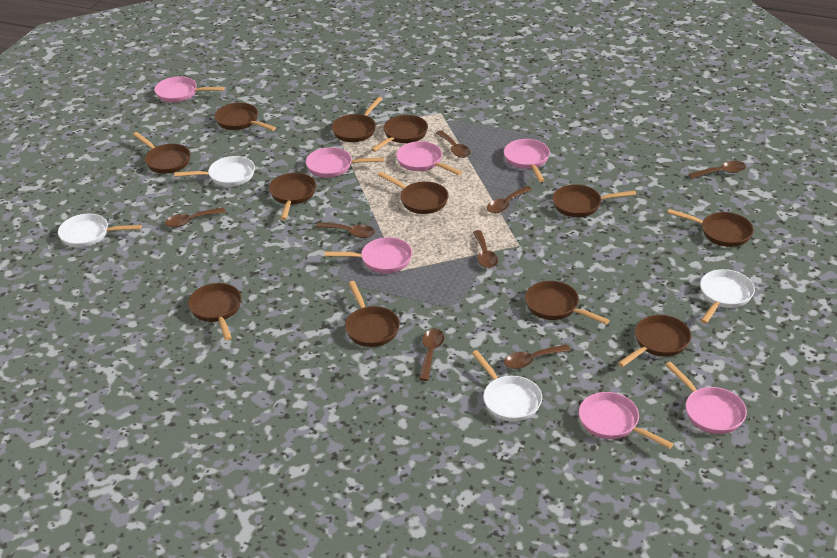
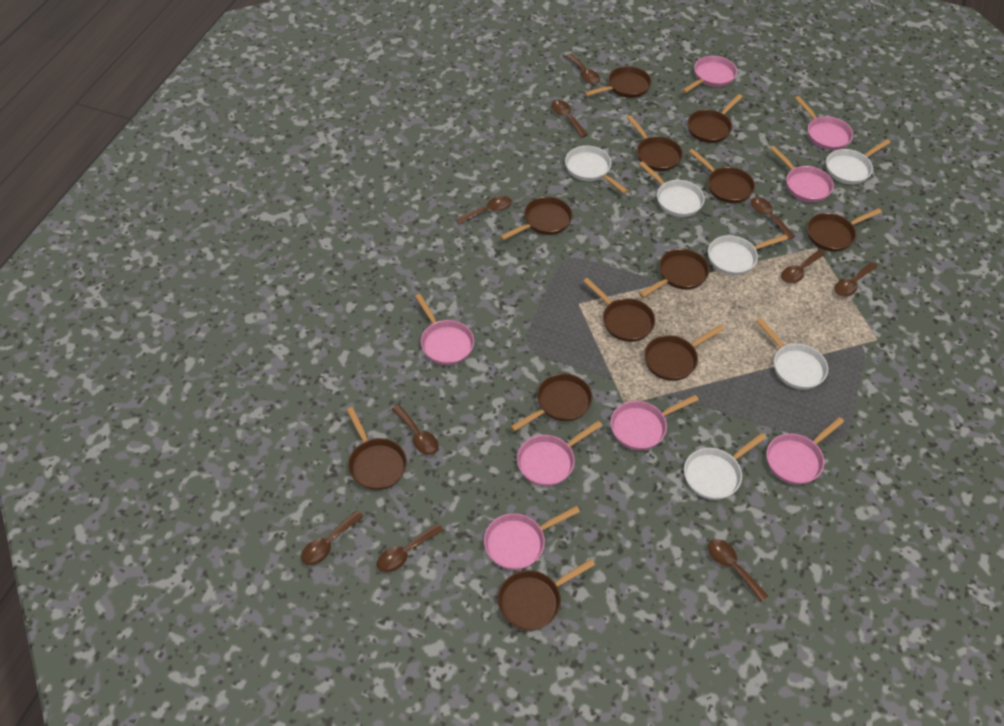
brown spoon: [165,208,226,228] [316,222,375,238] [419,329,444,381] [436,130,471,158] [473,230,498,268] [487,186,532,213] [504,344,571,369] [688,161,746,179] = 8 -> [301,510,364,565] [377,523,444,572] [391,405,439,455] [456,196,512,224] [551,100,588,137] [566,54,600,84] [708,539,768,602] [751,197,795,240] [781,250,825,284] [834,262,877,297] = 10
pink pan: [154,77,225,103] [306,147,384,178] [325,237,412,273] [396,141,462,175] [504,139,550,182] [579,392,673,449] [666,362,747,434] = 7 -> [415,294,474,365] [484,506,580,570] [517,420,602,486] [611,395,699,450] [682,56,737,93] [766,417,844,485] [770,146,834,202] [795,96,853,150] = 8
white pan: [58,214,142,248] [174,156,255,187] [472,350,542,422] [700,269,755,324] = 4 -> [565,146,628,194] [639,161,705,217] [684,433,766,500] [708,234,788,275] [756,318,828,390] [826,139,891,184] = 6

